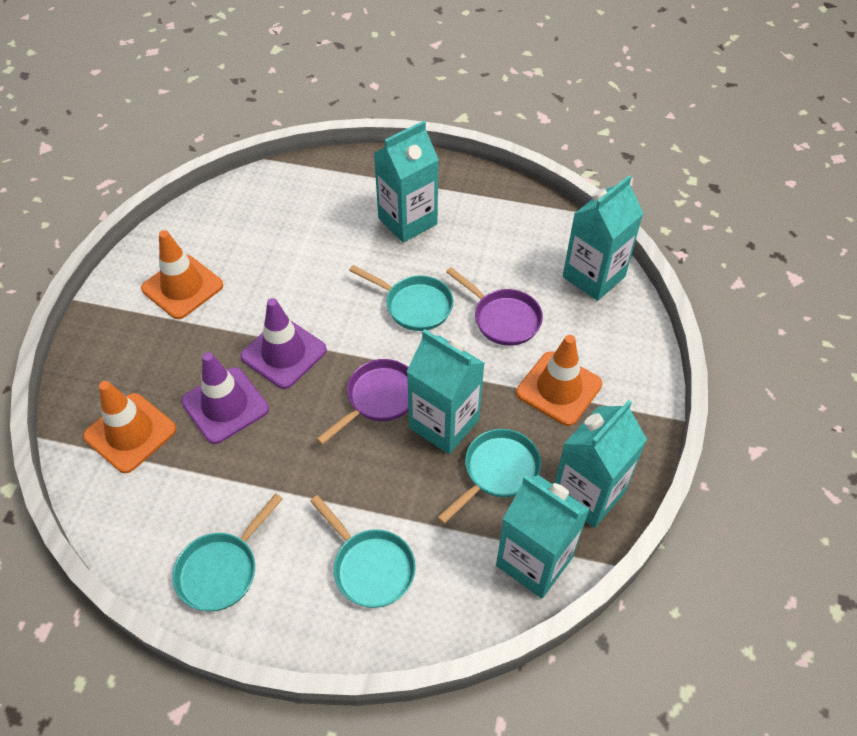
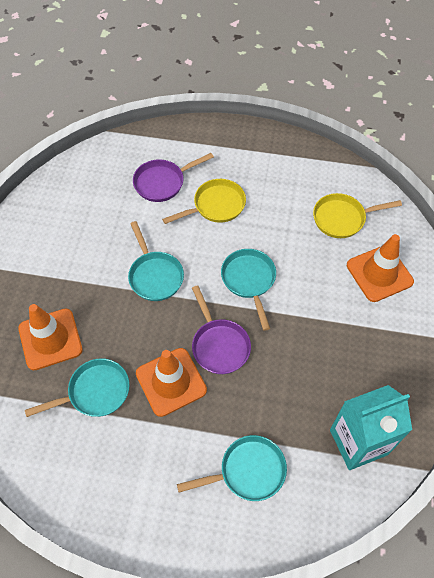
purple traffic cone: [181,352,269,444] [240,298,327,389] = 2 -> none = 0
turquoise carton: [374,121,439,243] [407,329,485,454] [496,475,590,599] [555,400,647,528] [563,175,644,301] = 5 -> [330,385,412,470] = 1
yellow pan: none = 0 -> [162,179,246,224] [313,193,402,238] = 2

